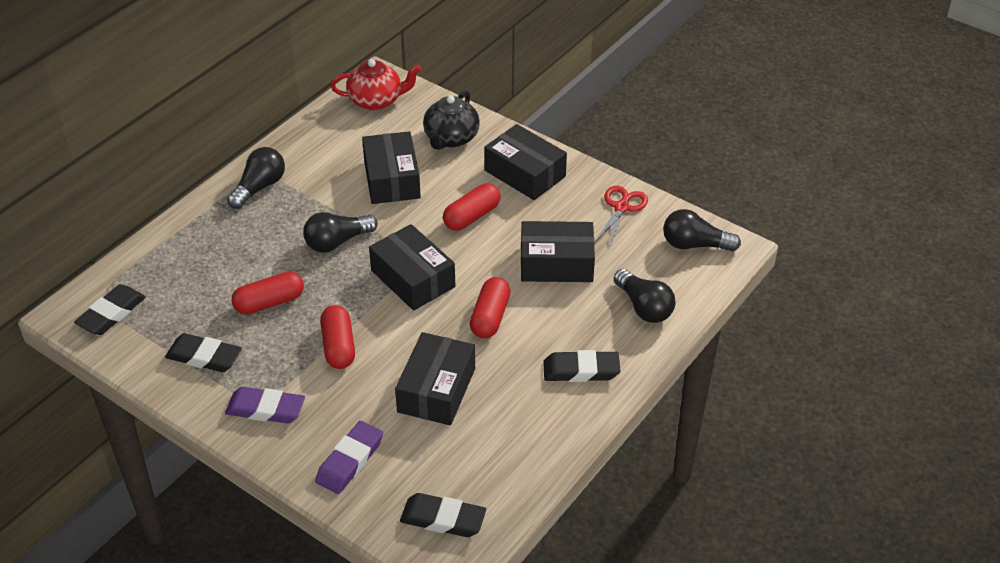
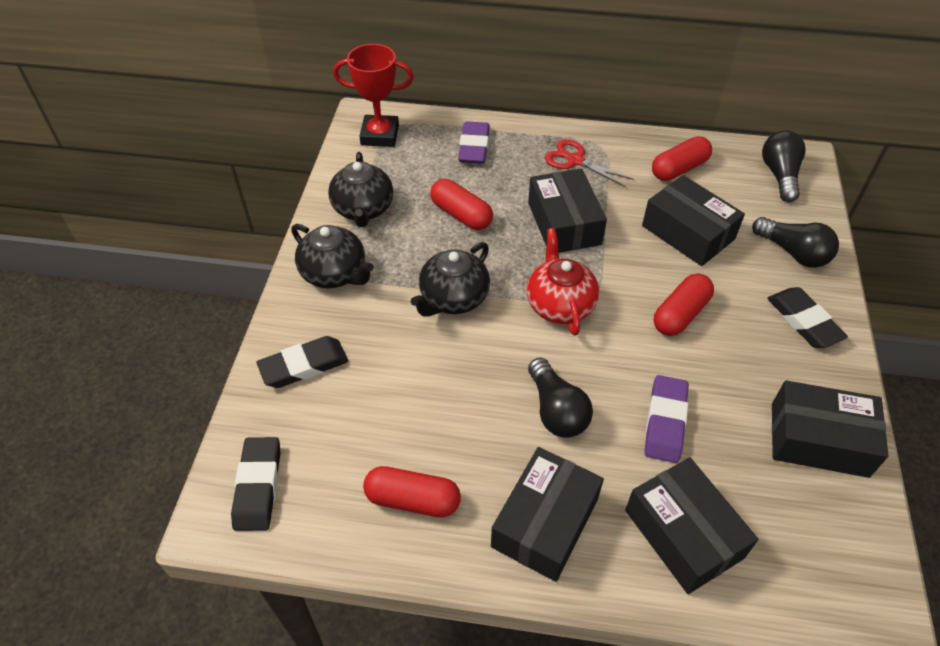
black eraser: [74,284,146,335] [165,333,242,372] [400,493,486,537] [543,350,620,382] = 4 -> [231,437,281,531] [257,336,348,388] [768,287,848,348] = 3
black light bulb: [227,147,285,209] [303,212,378,253] [614,269,676,323] [663,209,741,252] = 4 -> [528,358,593,438] [752,217,839,268] [762,131,806,202] = 3
black teapot: [423,90,480,150] = 1 -> [291,224,374,288] [328,152,393,227] [411,242,490,317] = 3
red trophy: none = 0 -> [333,44,414,147] = 1

